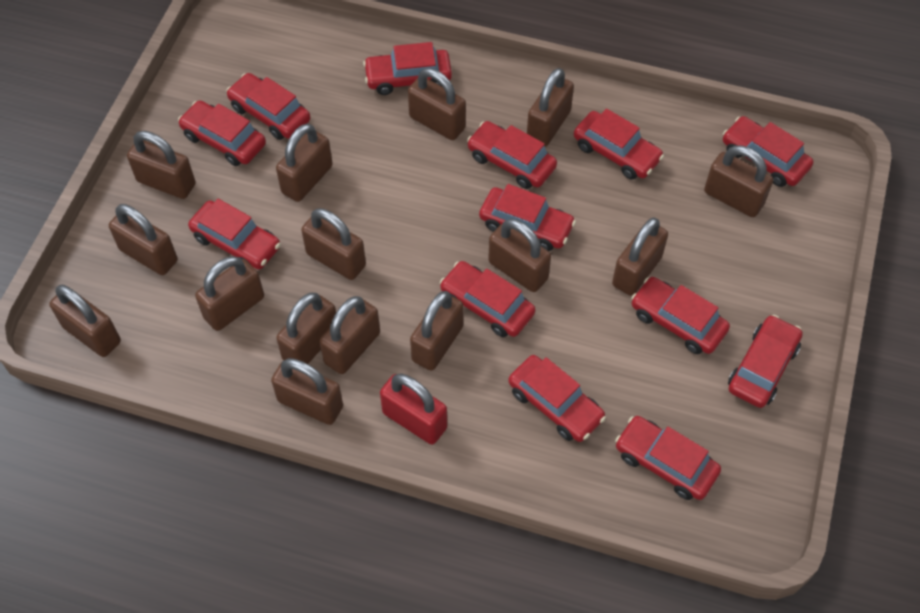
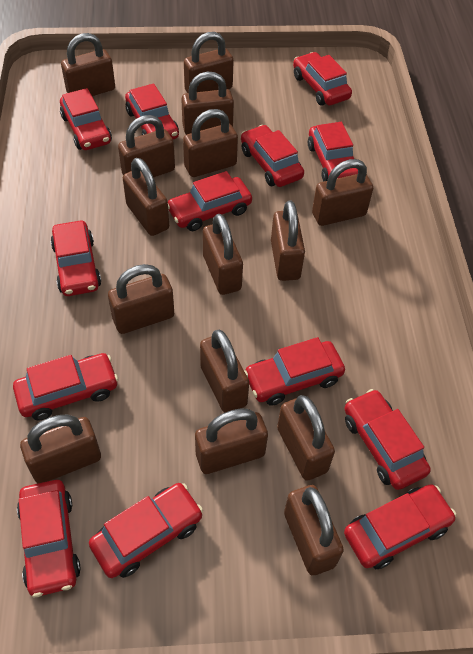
red padlock: [380,373,447,445] = 1 -> none = 0

